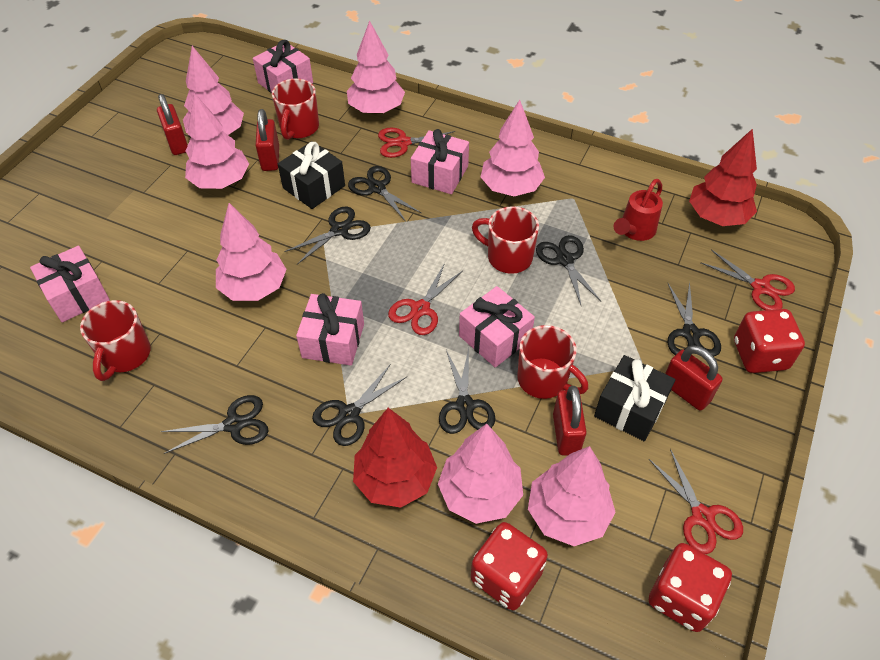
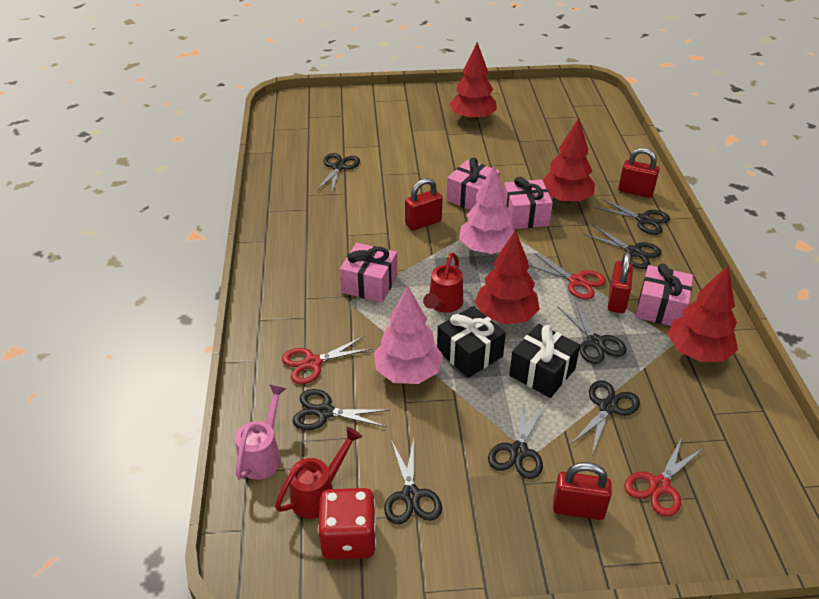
black scissors: [161,395,268,454] [284,207,371,264] [312,364,407,446] [348,166,421,222] [439,348,495,434] [536,235,601,305] [667,282,721,356] = 7 -> [292,389,390,430] [316,153,360,193] [384,439,442,524] [488,402,545,479] [558,301,627,364] [571,380,640,455] [584,225,662,269] [594,198,670,235] = 8
pink gift: [30,246,110,322] [253,40,313,93] [296,293,364,366] [411,129,469,194] [459,286,535,367] = 5 -> [340,243,397,303] [446,157,500,210] [504,177,553,229] [636,264,693,326] = 4
pink tree: [183,46,244,135] [185,93,249,189] [216,203,287,301] [347,20,405,114] [438,424,523,524] [481,100,545,196] [528,446,615,546] = 7 -> [374,286,443,384] [459,166,515,254] = 2
pink watering can: none = 0 -> [235,384,287,480] = 1
red dice: [471,522,548,610] [649,543,732,632] [734,309,805,373] = 3 -> [318,488,376,560] = 1
red mug: [80,300,151,381] [272,78,319,140] [472,206,539,274] [517,325,588,399] = 4 -> none = 0
red scissors: [378,128,455,158] [388,263,463,335] [649,449,743,554] [700,250,795,310] = 4 -> [282,336,373,384] [529,254,606,300] [624,437,703,517] = 3
red tree: [353,408,437,508] [689,129,757,226] = 2 -> [449,42,496,121] [475,230,540,325] [543,118,595,203] [668,266,738,362] = 4
red watering can: [614,179,663,241] = 1 -> [275,427,362,519] [423,252,463,313] = 2

